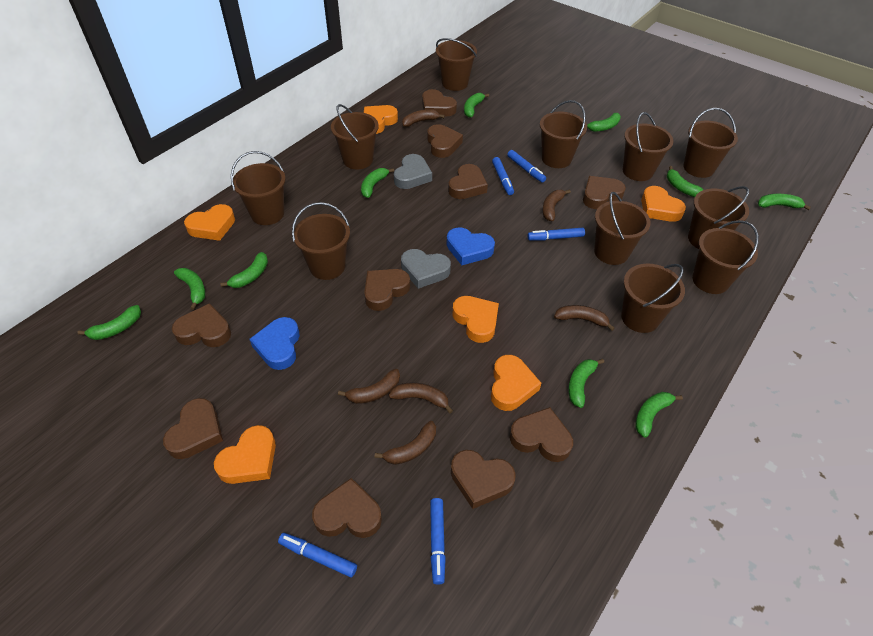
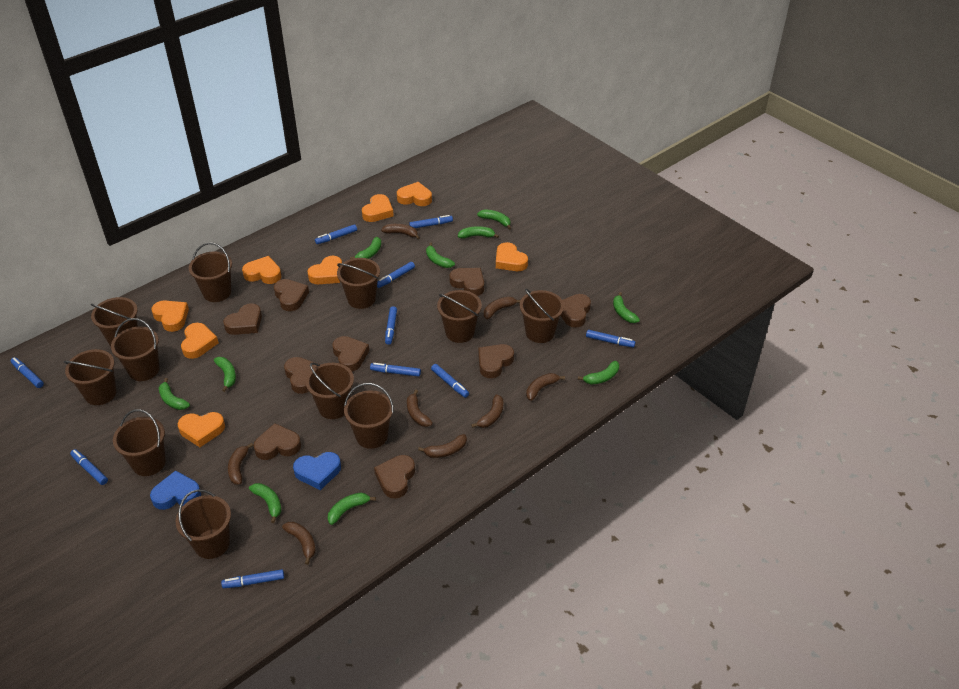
blue marker: [278,533,357,578] [430,498,446,585] [492,157,514,195] [507,150,546,183] [527,228,585,240] = 5 -> [11,357,44,388] [70,449,108,485] [221,569,284,588] [315,224,357,244] [370,363,421,377] [377,262,415,288] [385,306,397,345] [409,215,453,228] [431,364,469,398] [586,330,636,347] = 10
brown banana: [338,369,400,404] [375,421,436,465] [389,382,453,414] [402,109,445,127] [542,189,571,221] [554,305,615,331] = 6 -> [228,443,253,485] [282,522,316,565] [381,224,420,239] [407,390,433,427] [418,434,467,458] [471,394,503,428] [484,297,520,319] [526,373,565,401] = 8
brown heart: [163,398,223,459] [172,303,231,347] [312,478,382,538] [364,269,410,311] [422,89,457,116] [427,124,463,158] [448,164,488,199] [451,450,516,509] [510,407,573,462] [583,176,626,209] = 10 -> [223,303,262,335] [253,423,301,460] [274,279,309,311] [284,357,321,394] [332,336,369,371] [374,455,415,498] [449,268,484,296] [478,344,514,378] [560,294,591,327] = 9
grey heart: [394,154,432,189] [401,249,451,289] = 2 -> none = 0
orange heart: [184,204,235,241] [214,425,276,484] [364,105,398,134] [452,296,499,343] [491,355,541,411] [641,186,686,222] = 6 -> [151,300,189,332] [178,412,225,447] [181,323,219,359] [242,256,281,284] [307,256,342,284] [362,194,394,222] [397,182,432,206] [496,242,528,271] = 8

